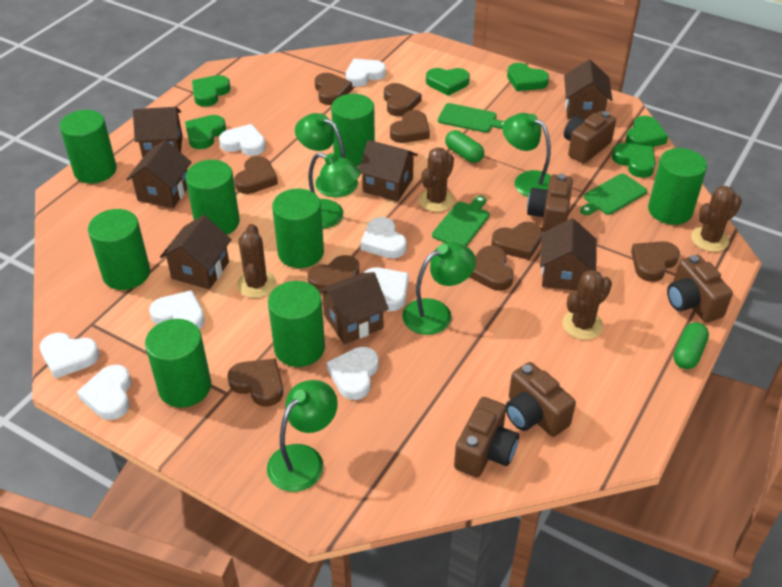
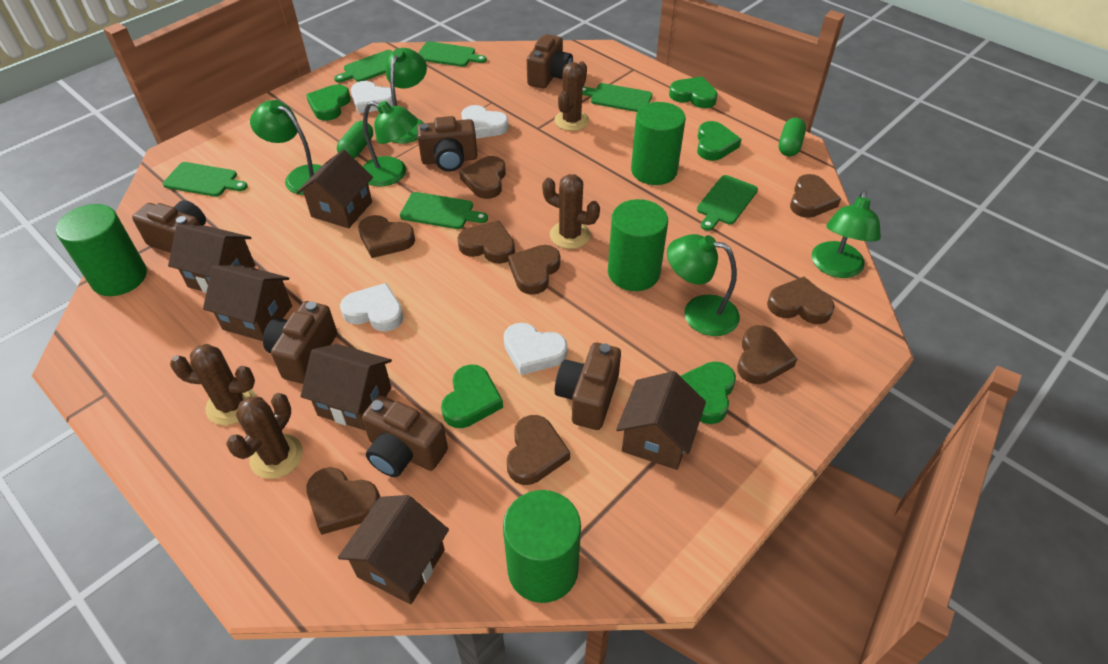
brown camera: [454,397,519,478] [506,362,576,437] [527,174,573,232] [564,111,616,164] [667,255,733,323] = 5 -> [132,200,206,253] [263,301,337,384] [362,395,448,477] [417,116,478,171] [527,34,573,89] [555,342,621,430] = 6
brown house: [126,140,192,208] [133,107,182,158] [160,215,232,289] [318,272,389,344] [359,140,418,202] [540,218,597,291] [564,59,612,119] = 7 -> [168,224,255,293] [203,265,292,341] [297,150,373,228] [301,344,392,430] [338,495,449,604] [616,371,706,470] = 6
green cutting board: [432,196,490,246] [438,103,505,133] [580,174,647,215] = 3 -> [163,162,248,197] [334,50,393,82] [400,192,488,229] [418,41,487,67] [582,83,652,112] [697,175,758,231] = 6
green cylinder: [59,110,117,184] [88,209,150,290] [145,319,211,408] [185,160,240,235] [268,281,325,367] [272,189,324,268] [331,94,375,166] [648,148,707,225] = 8 -> [56,204,147,296] [503,490,581,603] [608,199,668,291] [631,102,686,185] = 4
green heart: [185,115,226,149] [192,75,231,107] [426,68,470,96] [507,63,549,91] [612,143,656,178] [625,116,668,147] = 6 -> [306,84,351,121] [441,365,503,428] [669,76,718,108] [681,361,736,424] [697,121,741,161] = 5
white heart: [40,333,99,379] [77,365,131,420] [149,290,205,330] [219,124,266,156] [327,347,378,400] [346,59,386,87] [360,217,406,258] [364,267,409,311] = 8 -> [340,283,403,332] [351,81,397,113] [461,105,509,138] [504,323,568,375] = 4

